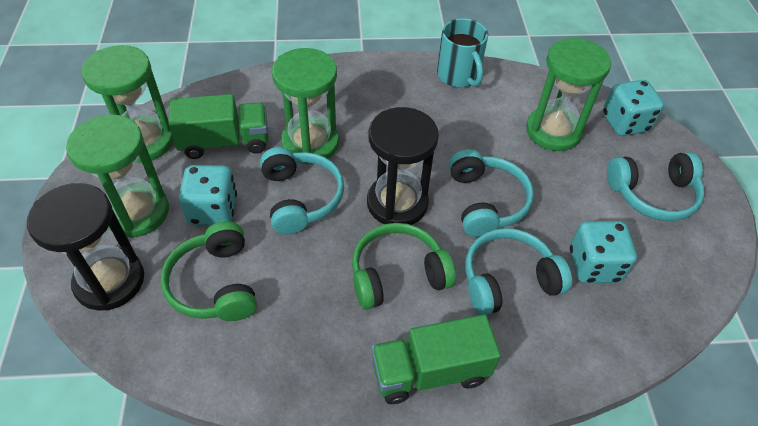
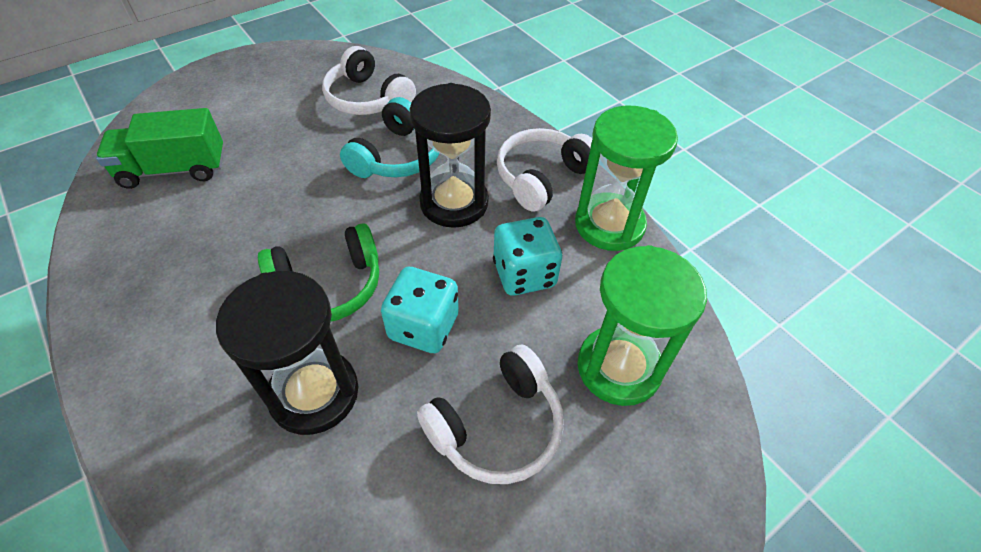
green headphones: [160,221,257,321] [352,223,456,310] = 2 -> [258,223,379,322] = 1
green hourglass: [66,114,169,238] [82,45,174,163] [272,48,339,165] [526,38,611,151] = 4 -> [575,105,678,251] [577,245,707,406] = 2
green truck: [168,94,268,159] [371,314,501,404] = 2 -> [96,108,224,189] = 1
turquoise dice: [179,165,237,225] [570,221,637,283] [603,80,664,136] = 3 -> [381,267,459,353] [493,217,562,296] = 2
turquoise headphones: [260,147,344,235] [449,149,534,237] [465,228,572,315] [607,152,704,221] = 4 -> [340,97,440,178] = 1
turquoise mug: [437,18,488,87] = 1 -> none = 0
white headphones: none = 0 -> [322,46,416,115] [417,345,564,484] [497,128,600,212] = 3

